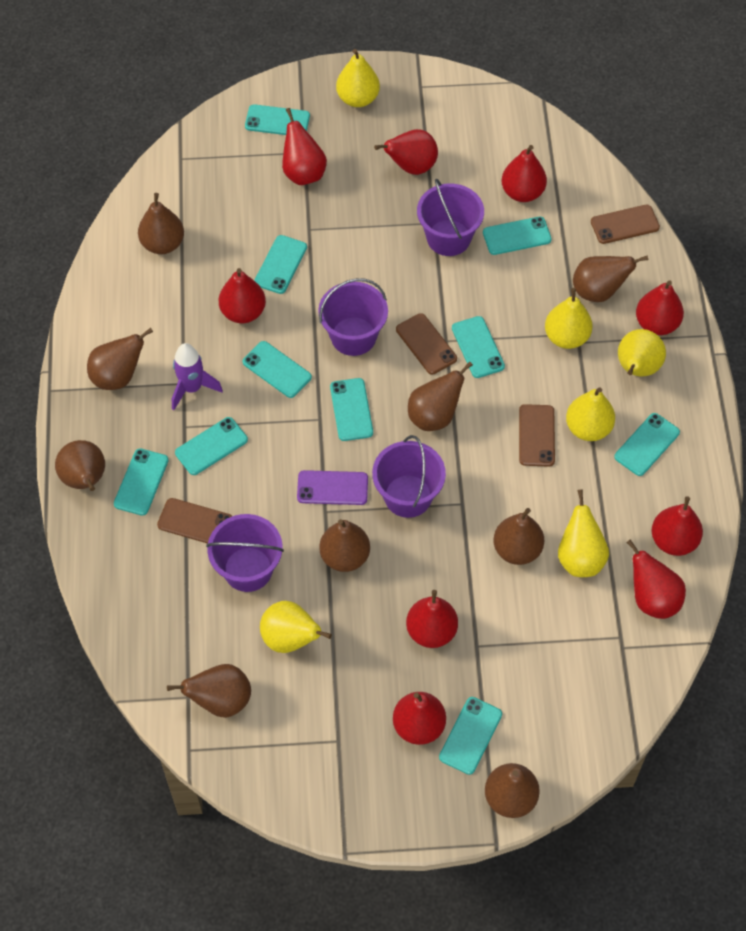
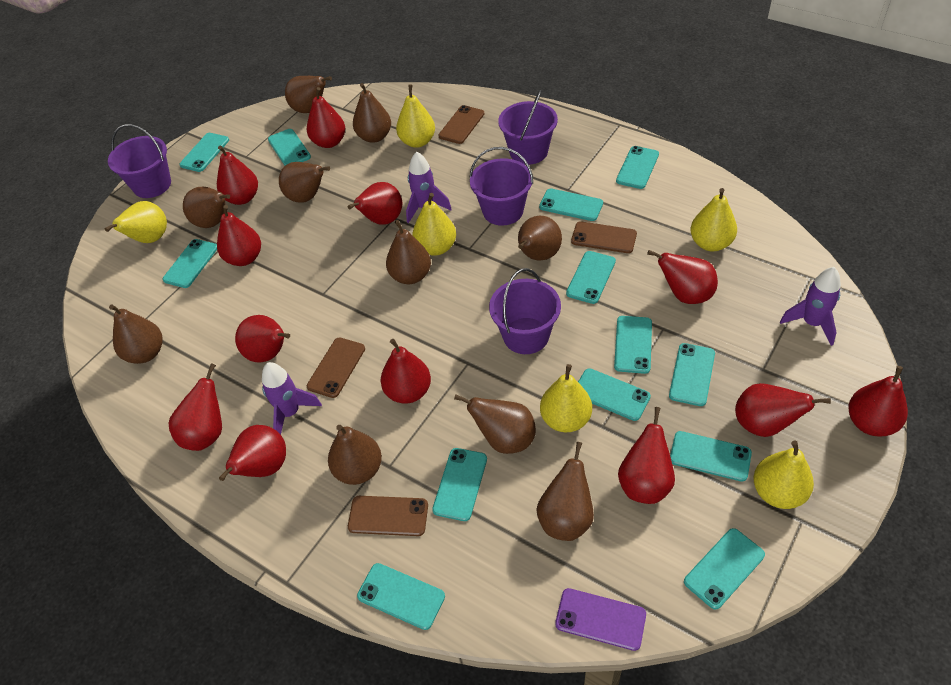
brown pear: [55,440,105,491] [87,328,153,390] [138,193,184,254] [167,664,251,718] [319,519,370,572] [408,361,473,431] [485,763,540,818] [493,508,544,565] [573,255,648,302] = 9 -> [109,305,163,364] [183,187,230,228] [279,162,330,203] [285,76,332,113] [328,425,382,485] [353,83,391,143] [386,220,431,284] [454,394,536,454] [518,216,562,261] [536,442,594,541] = 10
purple rocket: [172,343,223,410] = 1 -> [262,362,322,435] [406,152,452,223] [780,267,841,346] = 3
red pear: [219,268,266,323] [282,108,327,185] [374,129,438,175] [393,692,446,745] [406,590,458,648] [501,145,547,202] [626,539,686,619] [636,280,684,335] [651,496,703,556] = 9 -> [168,363,222,451] [217,145,258,205] [217,205,261,266] [219,425,286,481] [235,315,290,363] [307,87,345,148] [348,182,402,225] [381,339,431,404] [618,407,675,504] [647,250,718,304] [735,383,831,437] [849,366,908,436] = 12
turquoise phone: [114,448,169,516] [175,417,248,475] [243,341,312,398] [245,104,310,135] [254,235,307,294] [330,378,373,441] [439,697,502,775] [452,316,505,378] [483,217,552,255] [614,413,680,476] = 10 -> [163,239,217,288] [179,133,229,172] [268,129,311,166] [357,563,445,630] [432,448,487,521] [539,188,603,221] [566,251,616,304] [578,368,651,421] [614,316,652,374] [616,146,659,189] [669,343,715,406] [670,431,752,482] [684,528,765,610] = 13

